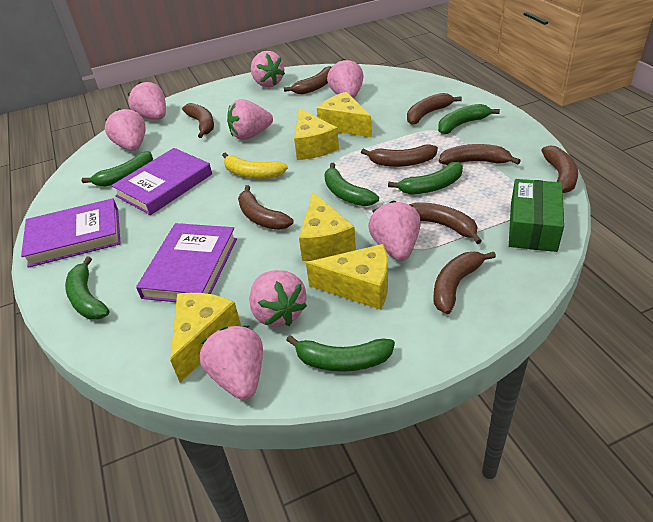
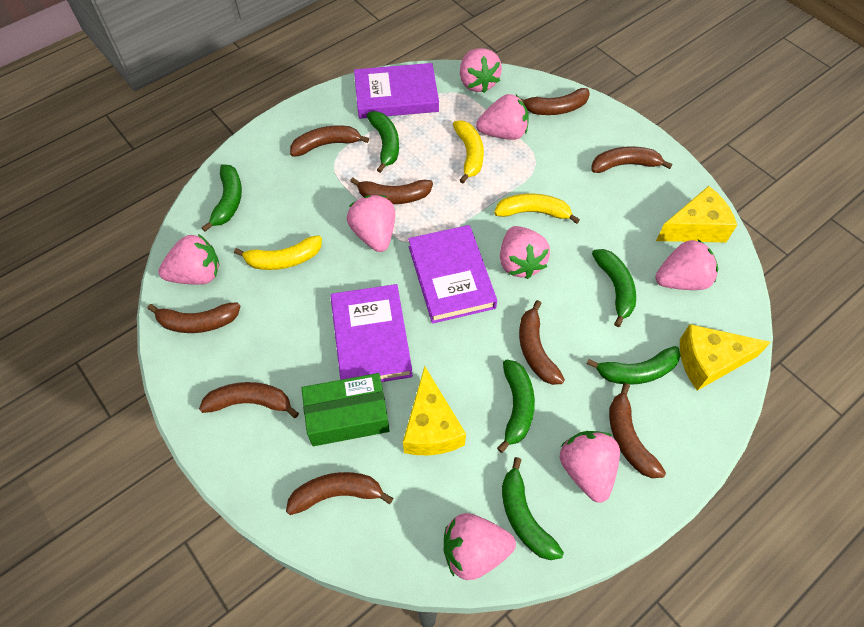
yellow banana: [222,153,288,179] = 1 -> [234,235,322,270] [453,120,484,183] [494,194,580,224] = 3
yellow cheese: [170,293,241,383] [294,108,339,160] [299,192,356,261] [306,244,388,310] [317,92,372,137] = 5 -> [403,366,466,455] [656,186,737,242] [680,324,771,391] = 3

